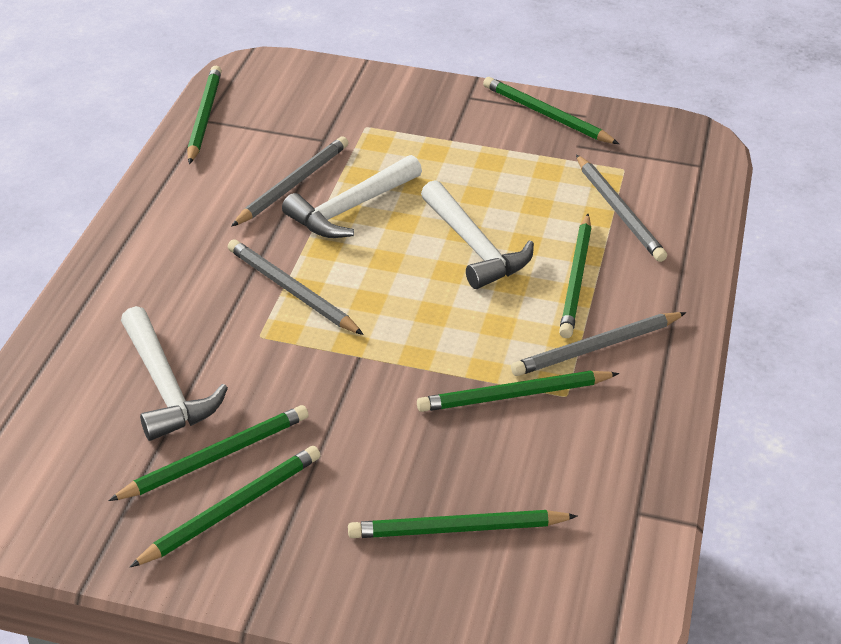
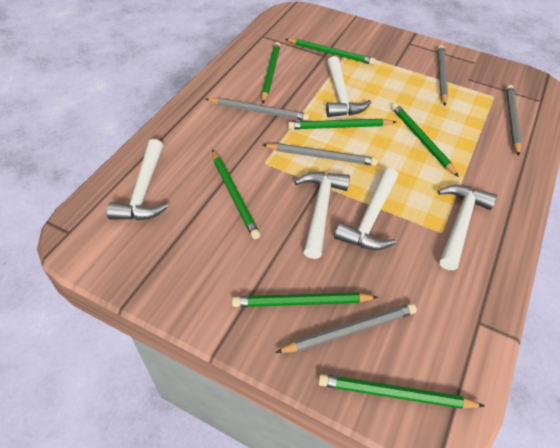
grey pencil: [228,239,364,335] [231,136,348,227] [511,312,686,376] [576,155,667,262] = 4 -> [206,98,309,121] [263,143,378,166] [275,303,417,353] [438,45,448,106] [506,85,522,156] = 5
white hammer: [121,306,228,441] [282,155,422,238] [421,180,534,289] = 3 -> [107,139,168,220] [294,172,350,259] [326,56,371,117] [334,168,398,250] [438,185,497,270] = 5

